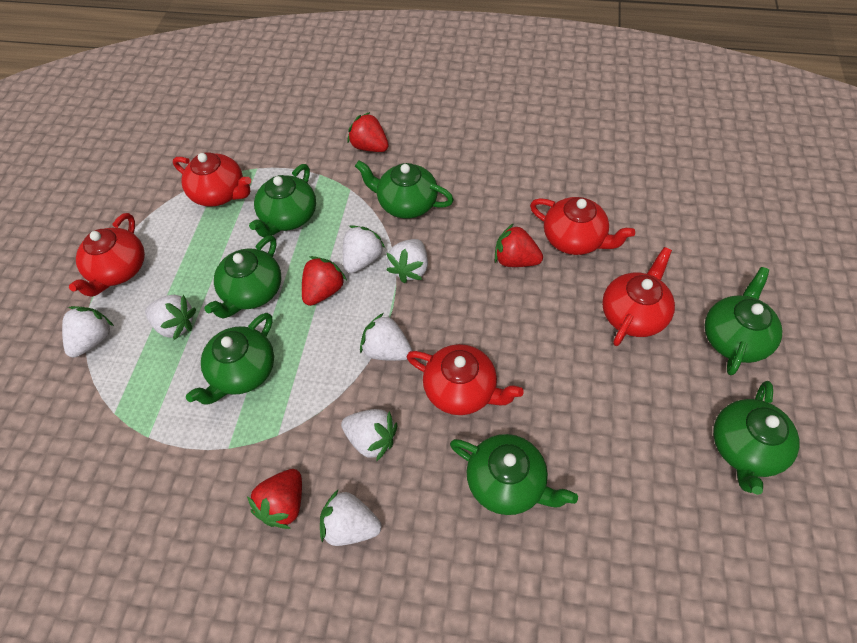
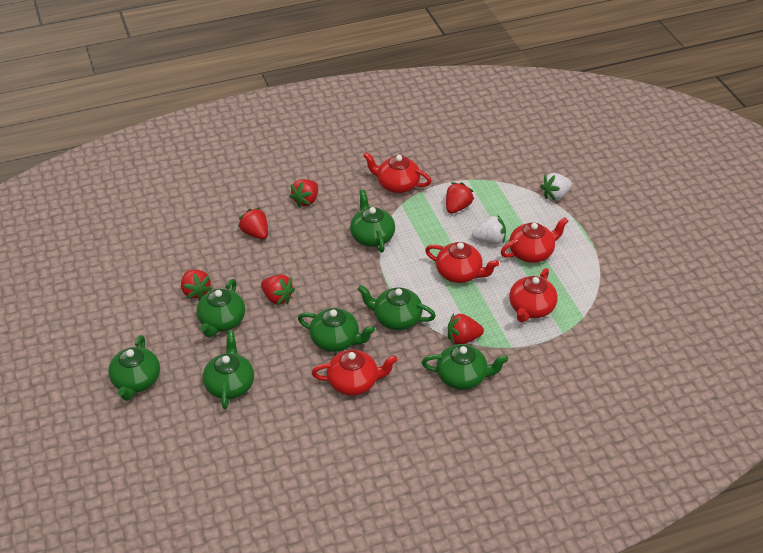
red strawberry: [247,469,302,529] [302,256,347,306] [348,112,389,152] [495,223,543,267] = 4 -> [181,269,212,300] [238,208,268,239] [261,275,295,305] [289,179,318,208] [446,182,474,214] [448,313,484,344] = 6
white strawberry: [62,306,114,358] [145,295,196,340] [320,489,382,546] [341,409,397,462] [343,225,385,273] [360,313,412,361] [387,239,428,283] = 7 -> [472,215,506,244] [540,173,572,201] = 2

